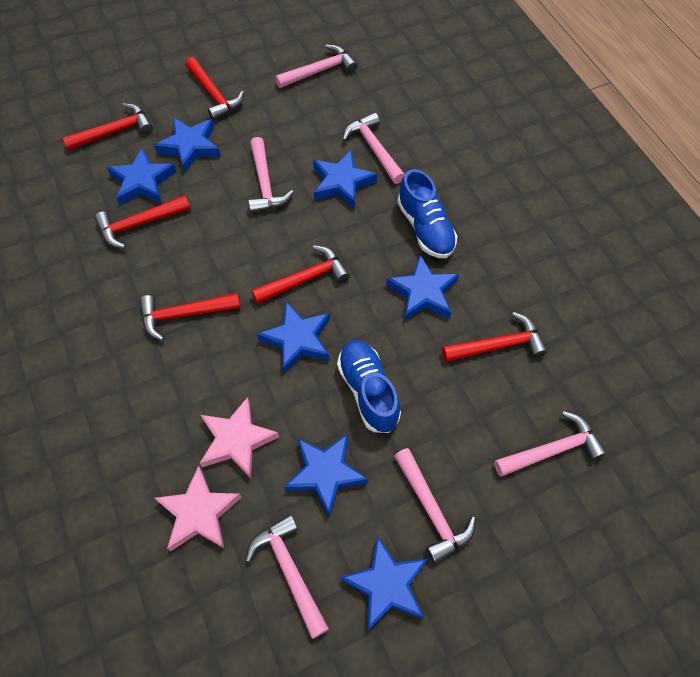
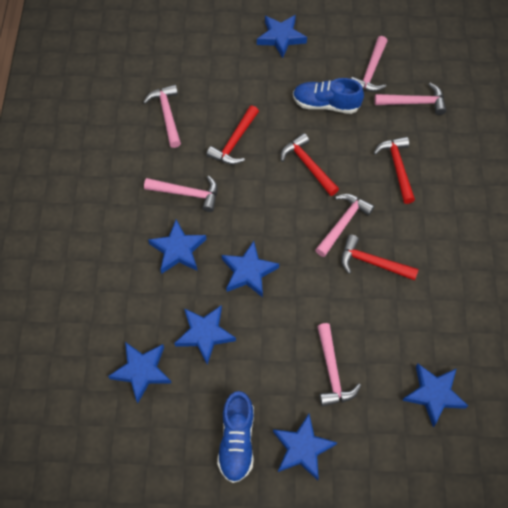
pink star: [155,466,242,551] [200,397,279,478] = 2 -> none = 0
red hammer: [63,103,153,151] [94,195,190,249] [139,293,240,341] [185,57,244,121] [252,245,350,304] [442,312,548,362] = 6 -> [206,105,259,165] [281,133,339,196] [341,235,419,281] [374,137,415,204] = 4

